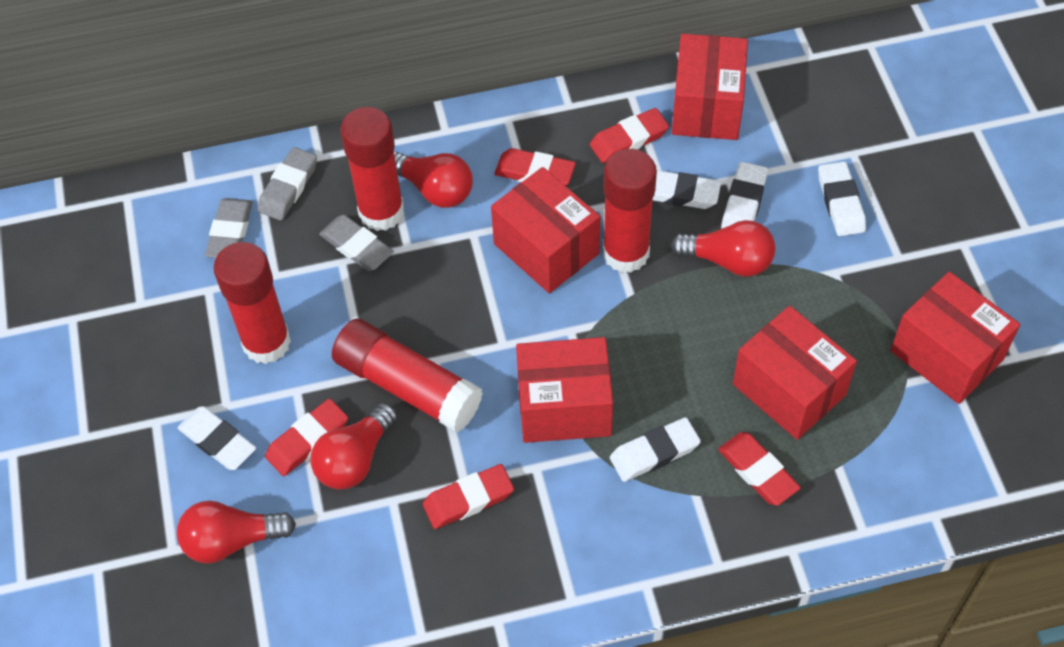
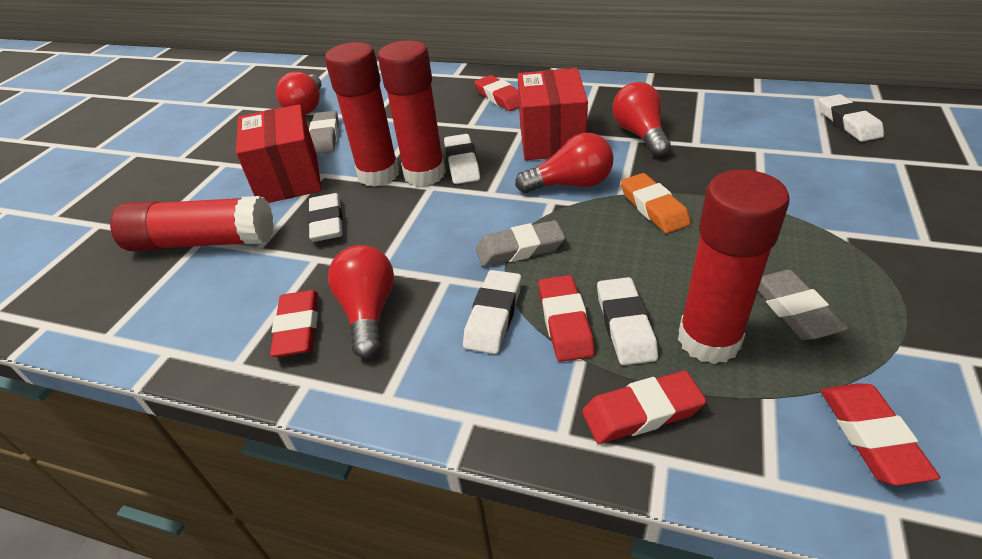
orange eraser: none = 0 -> [621,173,691,234] = 1
red box: [491,167,600,293] [516,337,613,443] [672,34,748,140] [733,306,857,440] [891,271,1020,404] = 5 -> [236,104,322,203] [518,68,588,160] = 2

